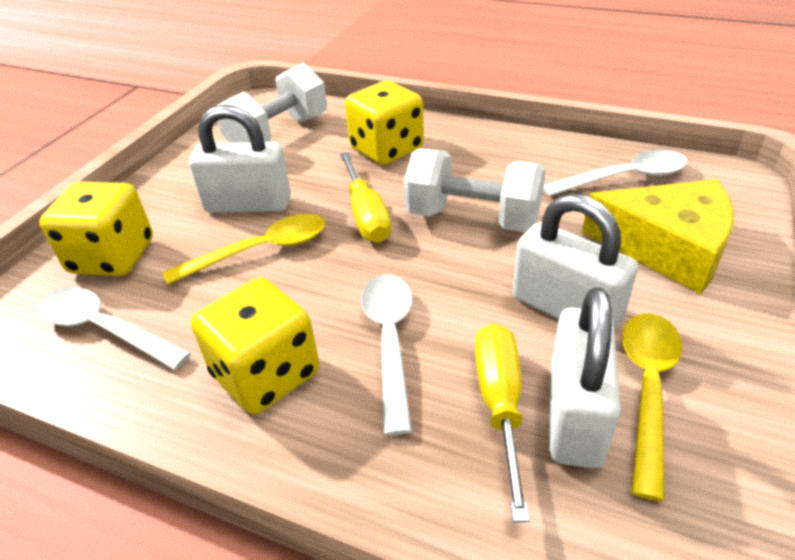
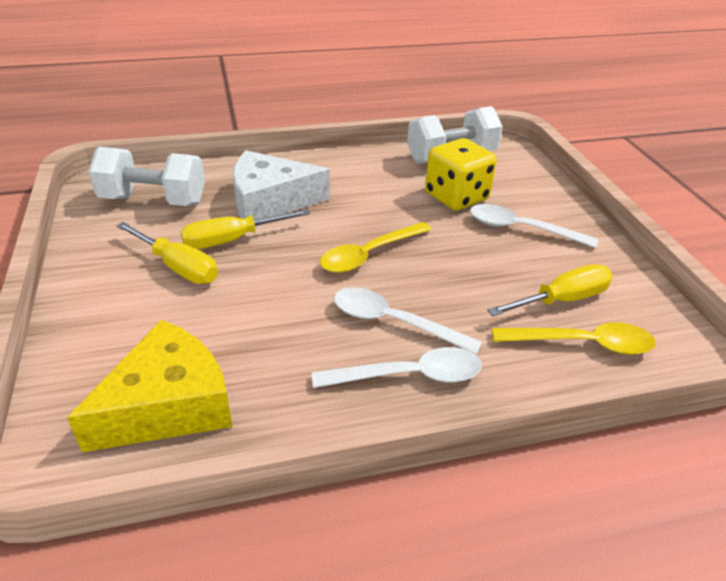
white cheese: none = 0 -> [233,150,330,221] = 1
white padlock: [189,104,291,213] [513,193,638,332] [550,287,621,468] = 3 -> none = 0
yellow dice: [39,181,153,276] [191,277,319,414] [345,81,424,165] = 3 -> [425,138,497,211] = 1
yellow screwdriver: [340,152,392,243] [475,323,530,522] = 2 -> [116,222,218,284] [180,209,310,249] [487,264,613,316] = 3

